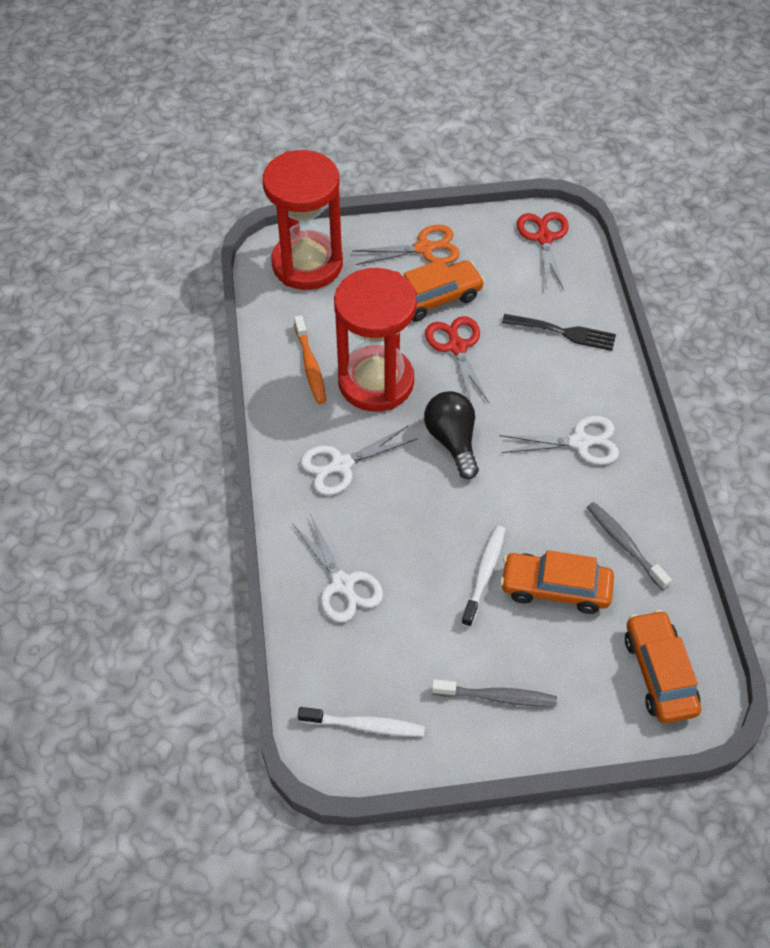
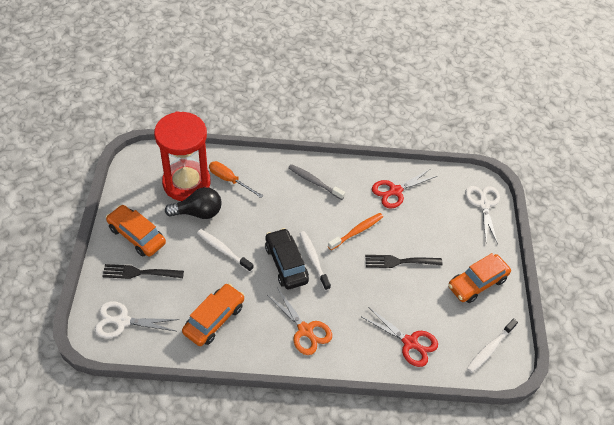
black car: none = 0 -> [265,228,309,289] = 1
black fork: [502,314,616,351] = 1 -> [102,264,184,279] [365,255,442,268] = 2
grey toothbrush: [432,679,557,707] [587,502,672,590] = 2 -> [288,164,345,200] = 1
orange screwdriver: none = 0 -> [209,161,264,198] = 1
red hourglass: [263,150,343,290] [334,268,417,412] = 2 -> [154,111,211,201] = 1
white scissors: [293,514,383,622] [300,426,418,495] [499,416,619,465] = 3 -> [95,301,179,338] [465,186,500,244] = 2
white toothbrush: [298,707,425,737] [461,526,506,627] = 2 -> [197,229,253,272] [299,231,331,291] [467,318,518,373] = 3

